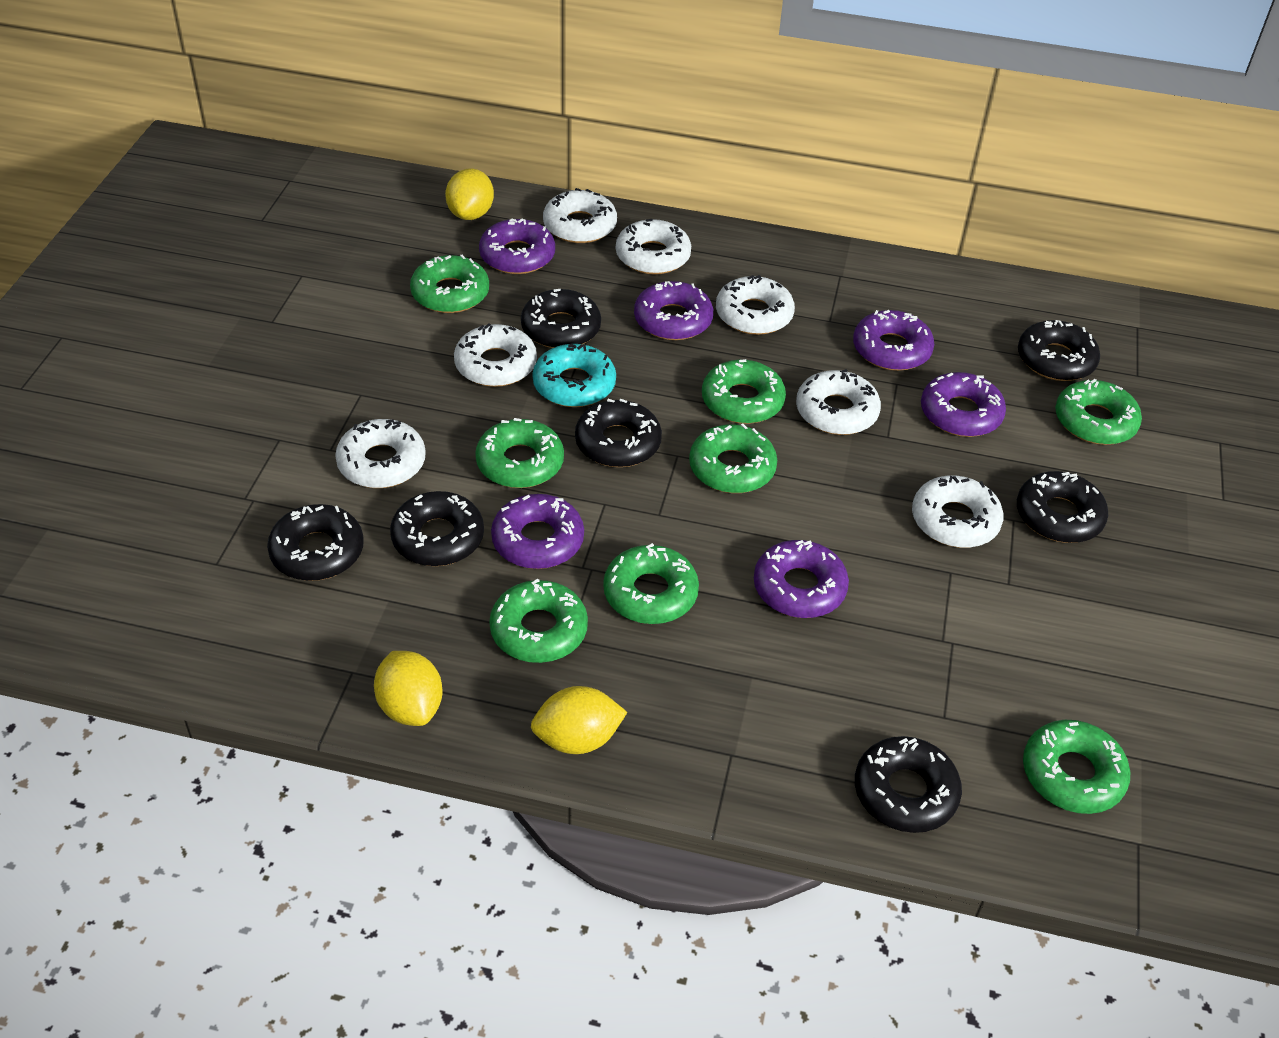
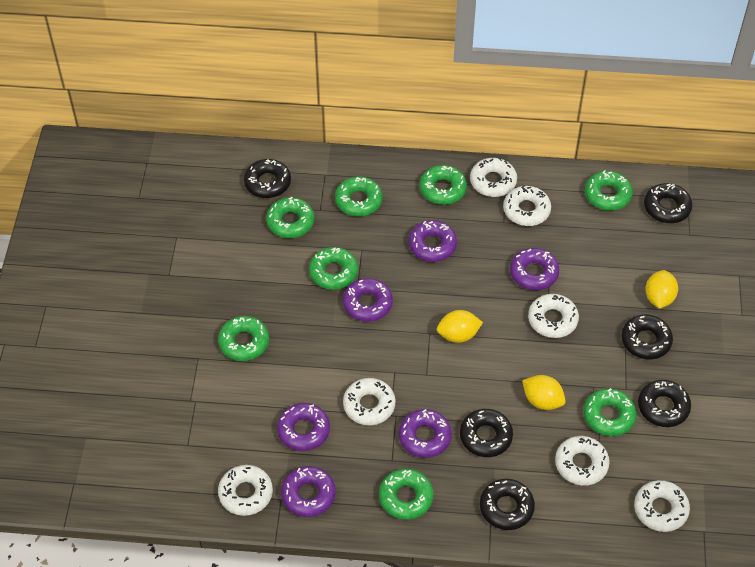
black donut: [267,504,364,581] [390,491,484,566] [521,289,601,348] [575,399,662,467] [855,736,962,833] [1017,471,1108,543] [1018,320,1100,381] = 7 -> [244,159,291,198] [460,409,513,457] [480,479,535,530] [621,314,673,359] [638,380,691,427] [644,183,692,223] = 6
turquoise donut: [532,343,616,407] = 1 -> none = 0

